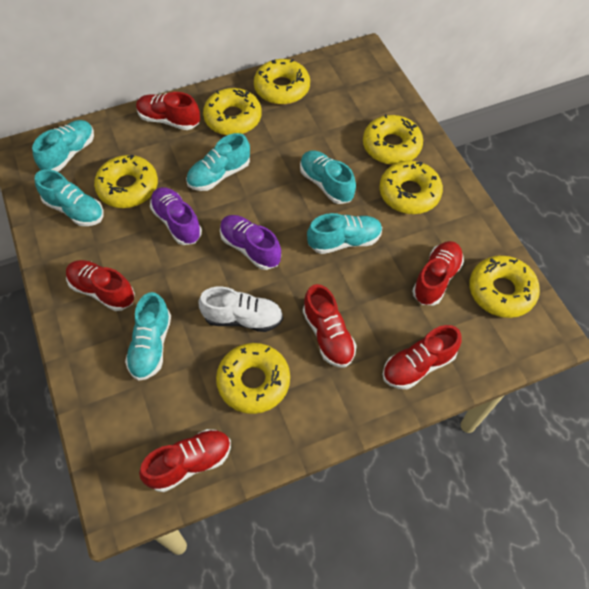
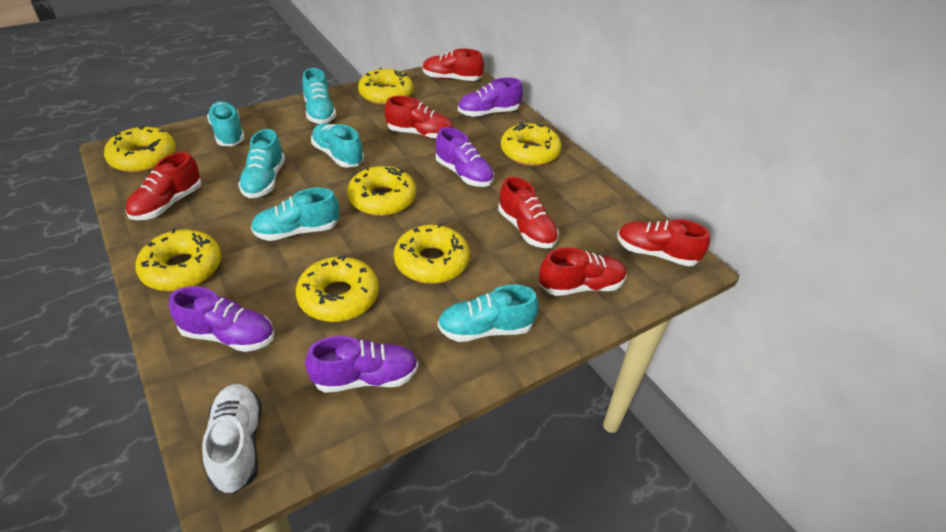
purple shoe: [150,187,202,245] [220,215,281,270] = 2 -> [169,286,275,352] [305,336,418,393] [436,127,494,187] [458,77,523,117] = 4

